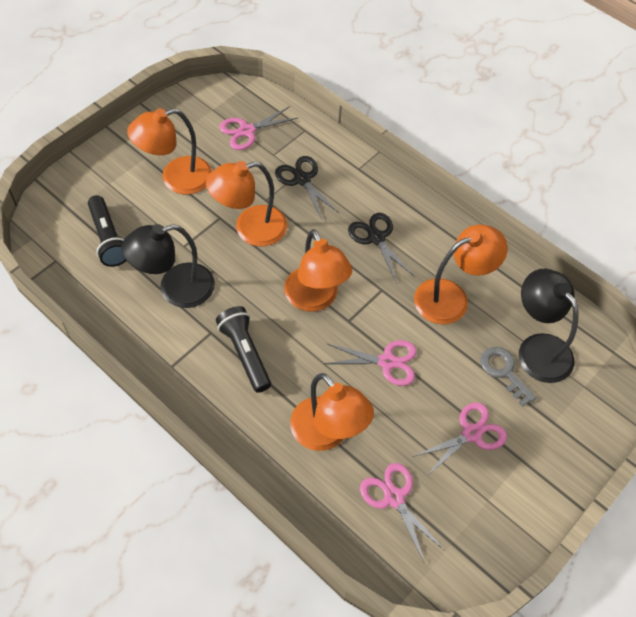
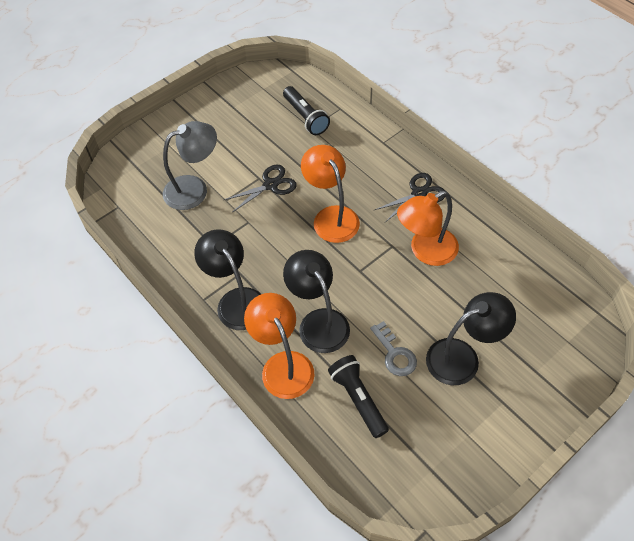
black lamp: [122,224,215,308] [519,268,579,383] = 2 -> [194,229,261,330] [283,250,350,353] [426,292,516,385] = 3
grey lamp: none = 0 -> [163,121,217,210] = 1
orange lamp: [127,108,212,194] [206,161,287,246] [284,229,352,312] [290,373,374,451] [414,224,508,324] = 5 -> [244,293,315,399] [301,145,360,243] [397,191,459,266] = 3
pink scissors: [219,106,298,150] [324,340,417,386] [360,463,444,562] [413,402,507,476] = 4 -> none = 0

